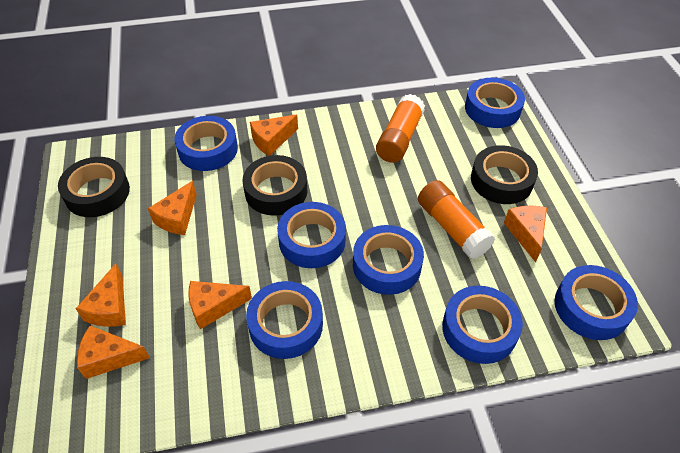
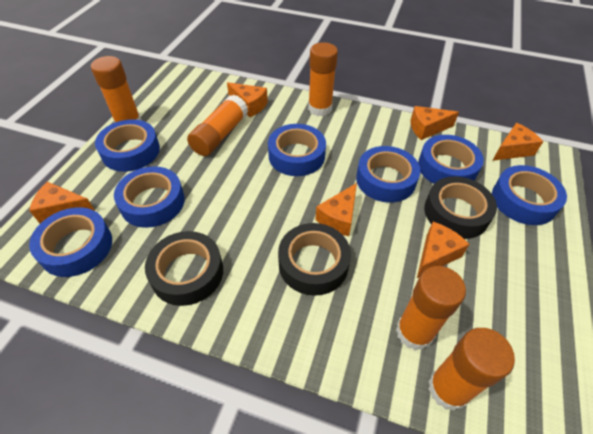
orange glue stick: [376,94,425,163] [418,180,495,259] = 2 -> [91,56,141,123] [187,95,248,156] [308,42,338,116] [396,266,466,351] [428,328,515,411] = 5

